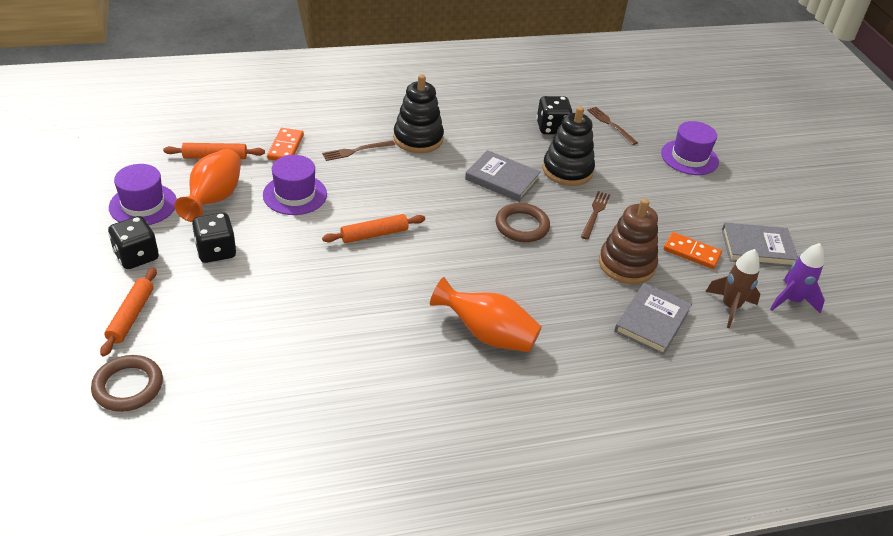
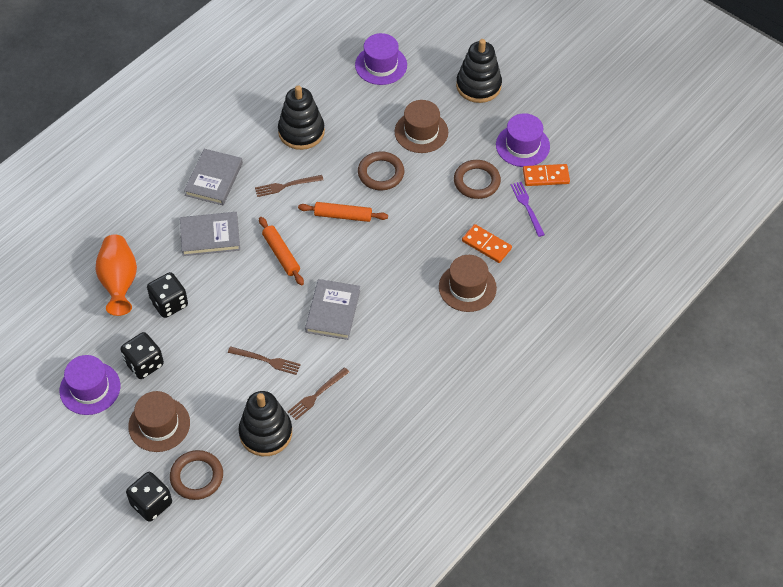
black stacking toy: [393,74,444,153] [543,106,595,186] = 2 -> [239,391,292,456] [278,85,325,150] [456,39,502,103] = 3
brown hat: none = 0 -> [128,391,190,452] [394,100,448,153] [439,255,497,312] = 3
brown ring: [91,355,163,412] [496,203,550,242] = 2 -> [170,450,223,500] [358,151,404,190] [454,160,501,199] = 3
brown rocket: [705,249,760,328] = 1 -> none = 0
brown stacking toy: [599,198,658,284] = 1 -> none = 0
orange rolling pin: [100,268,157,357] [163,143,265,159] [322,214,425,243] = 3 -> [259,217,304,285] [298,202,388,222] = 2
orange vase: [174,149,241,222] [430,277,542,352] = 2 -> [95,235,137,316] = 1
purple fork: none = 0 -> [510,182,545,237] = 1
purple rocket: [770,243,825,314] = 1 -> none = 0

